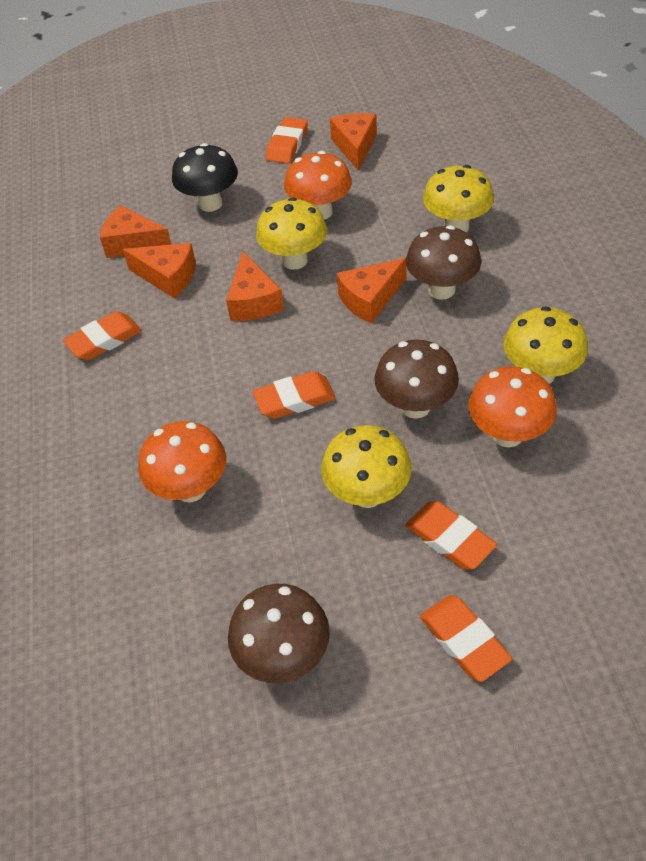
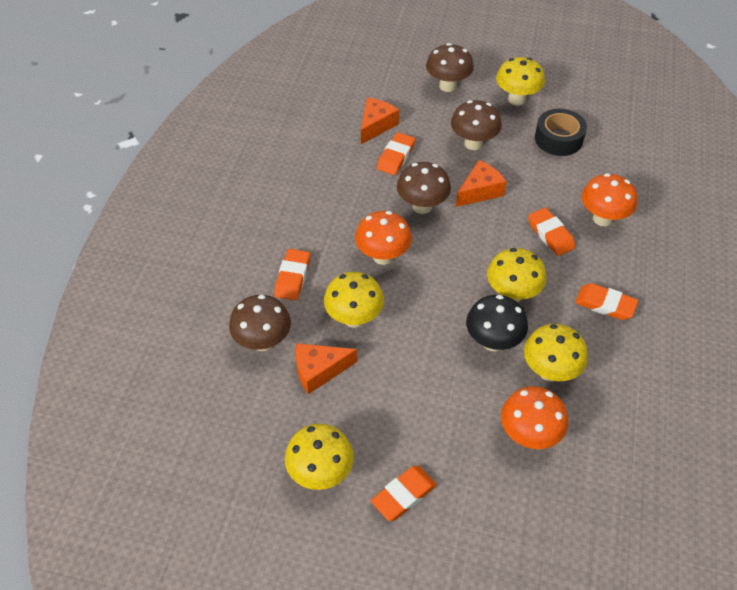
black tape: none = 0 -> [535,109,587,156] = 1
brown mushroom: [228,584,330,683] [374,340,459,419] [406,225,481,300] = 3 -> [229,295,291,351] [397,162,451,214] [426,43,474,92] [451,100,502,150] = 4
orange cheese: [100,205,172,258] [122,243,196,298] [226,252,284,321] [330,113,377,171] [337,258,407,324] = 5 -> [295,343,357,394] [361,98,399,144] [456,160,507,207] = 3
yellow mushroom: [256,197,327,270] [321,425,412,508] [423,165,494,232] [503,306,588,384] = 4 -> [285,424,354,490] [324,272,384,328] [487,248,546,302] [496,57,545,105] [524,324,588,382] = 5

